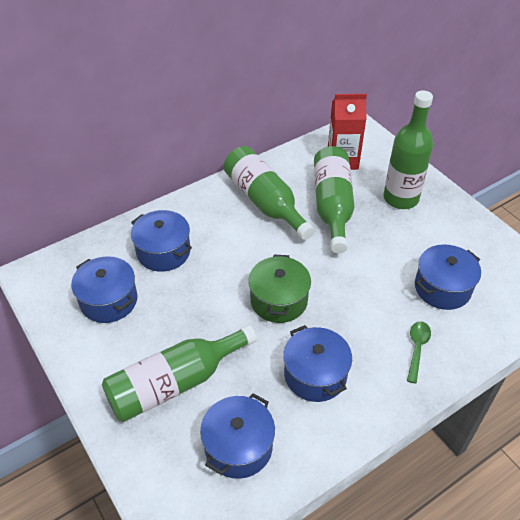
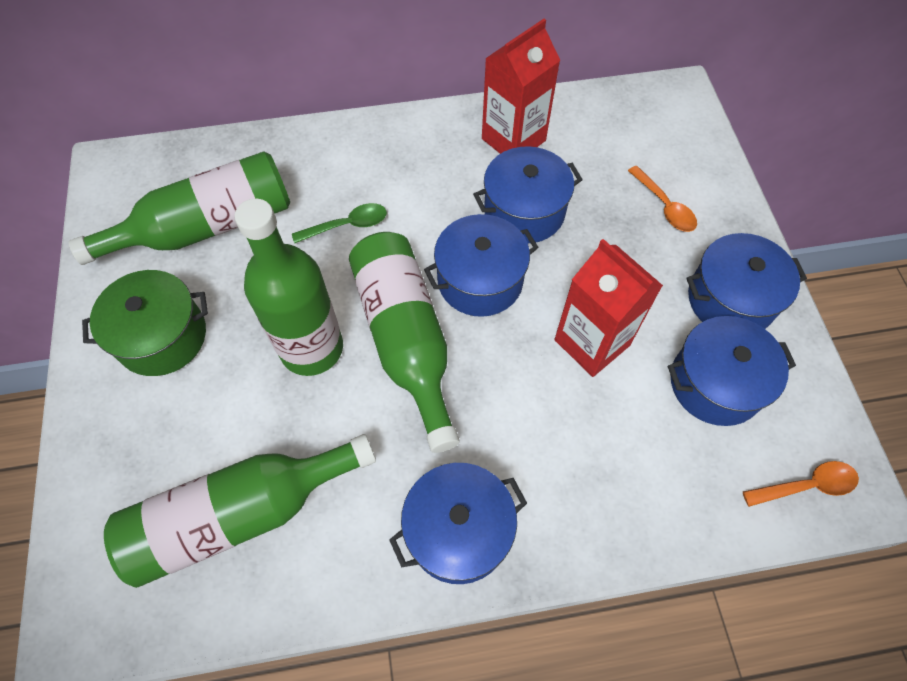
orange spoon: none = 0 -> [628,166,697,232] [743,461,859,507] = 2
red carton: [328,94,367,170] = 1 -> [482,19,560,154] [554,239,663,377] = 2

